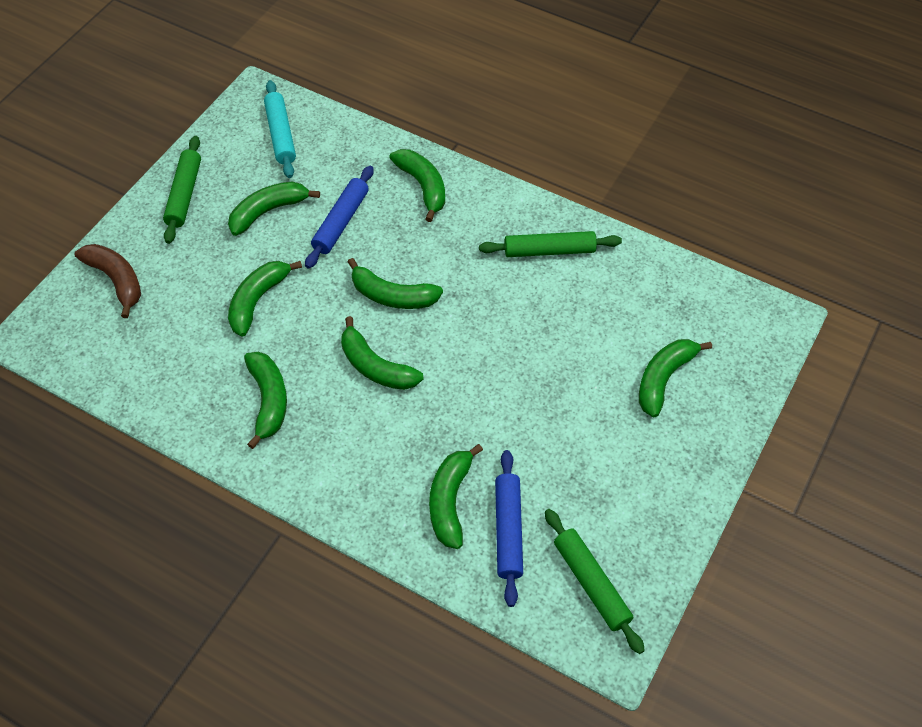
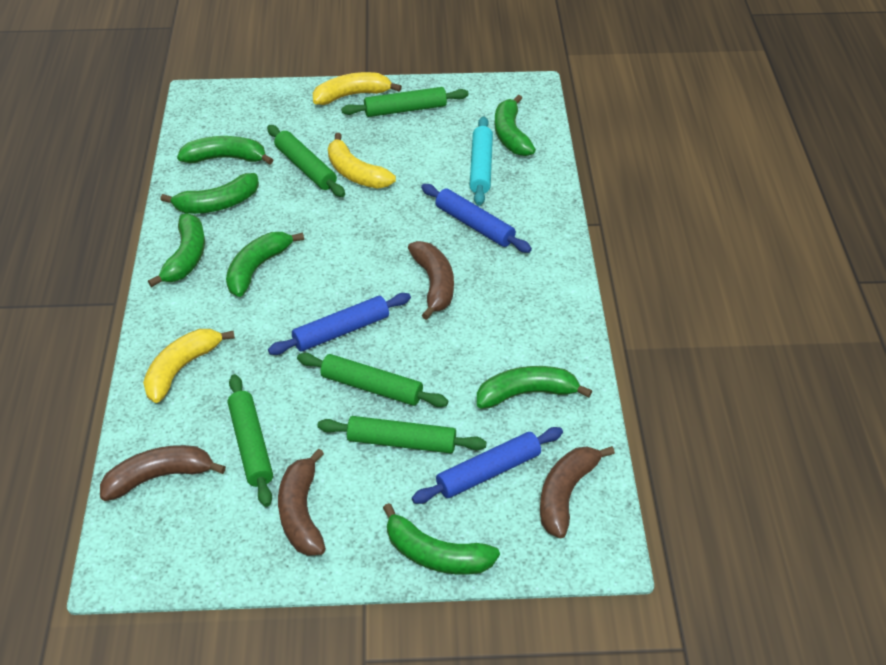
blue rolling pin: [305,166,374,269] [495,450,523,607] = 2 -> [268,293,411,355] [412,427,563,504] [421,184,532,253] = 3
brown banana: [75,244,141,318] = 1 -> [100,445,226,501] [278,448,326,556] [408,241,454,320] [540,446,615,538] = 4
green banana: [228,181,320,236] [228,261,302,337] [244,352,287,449] [341,316,424,390] [348,258,443,309] [389,149,445,222] [429,444,483,549] [639,339,712,417] = 8 -> [148,213,205,287] [160,173,259,214] [177,136,273,165] [226,232,304,297] [383,503,500,575] [477,366,592,409] [495,95,536,156] = 7
green rolling pin: [163,136,201,244] [479,231,622,257] [545,509,645,654] = 3 -> [228,374,273,507] [267,125,345,197] [297,353,448,407] [318,416,486,453] [341,87,469,117] = 5
yellow banana: none = 0 -> [143,329,235,403] [313,72,402,105] [328,133,396,189] = 3

